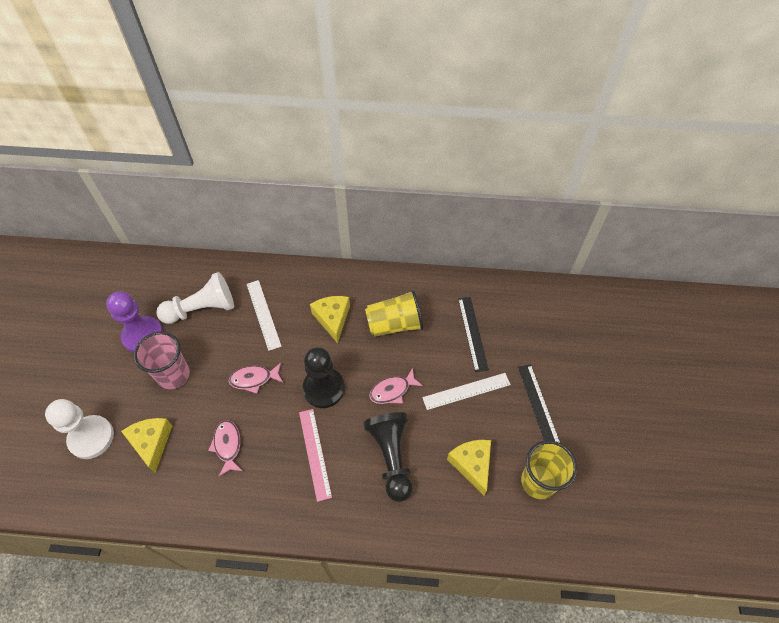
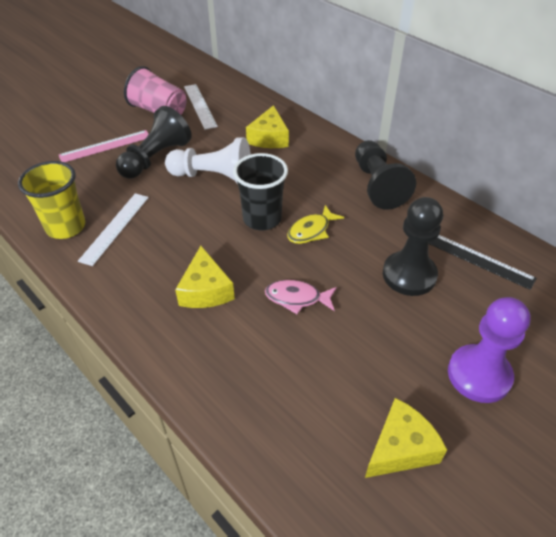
black cup: none = 0 -> [233,153,288,231] = 1
black pawn: [302,347,345,408] [363,412,413,502] = 2 -> [116,106,192,179] [355,140,416,210] [383,197,443,296] = 3
black ruler: [458,297,489,372] [518,364,560,443] = 2 -> [429,235,537,290] = 1
pink fish: [208,420,242,477] [229,363,283,394] [369,368,423,404] = 3 -> [265,280,337,314] = 1
white pawn: [45,399,114,459] [156,272,234,324] = 2 -> [165,137,251,184] = 1
yellow cup: [365,290,424,337] [521,440,577,500] = 2 -> [18,161,86,239] = 1
yellow fish: none = 0 -> [287,205,344,244] = 1

